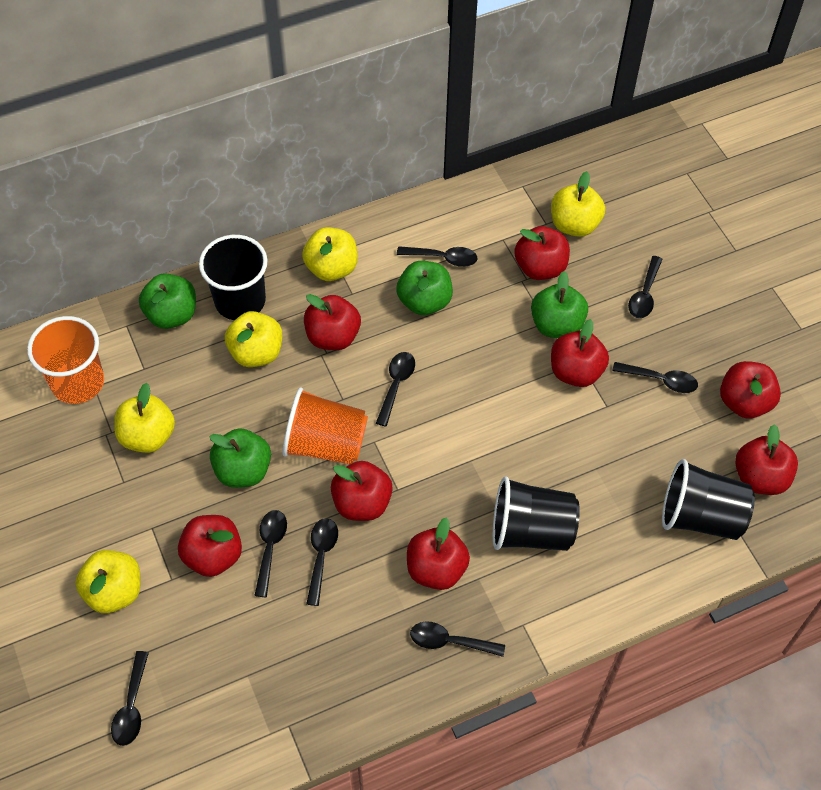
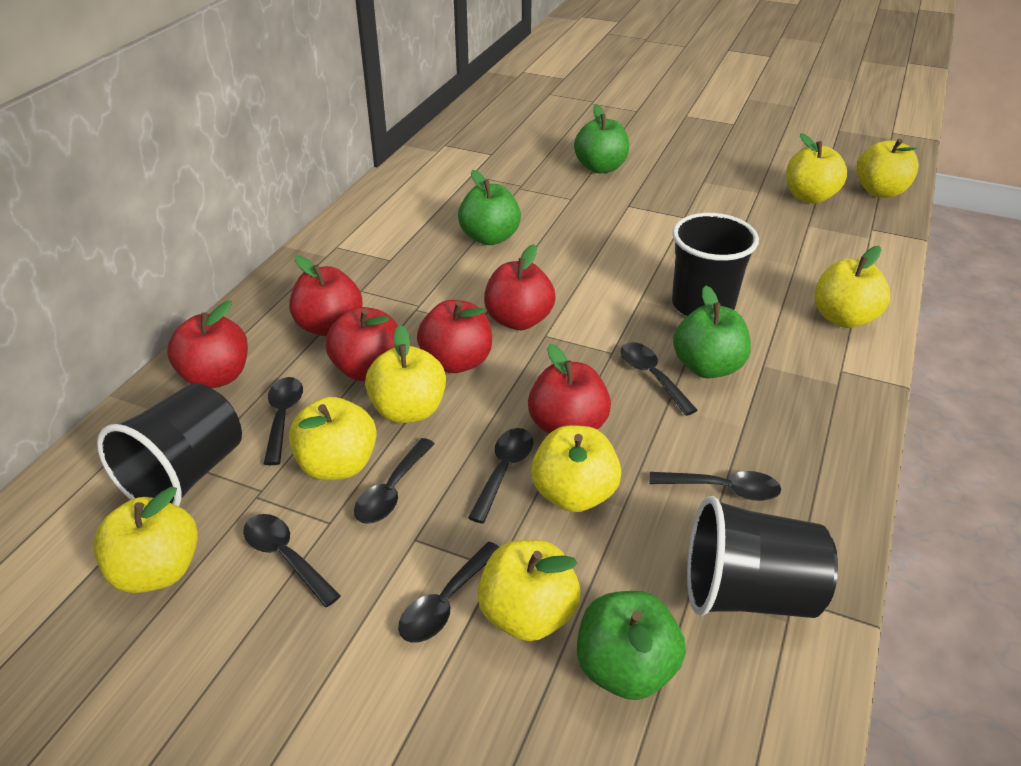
black spoon: [111,651,149,746] [254,510,287,597] [306,518,338,606] [376,352,415,427] [397,246,477,267] [410,621,505,657] [612,362,698,393] [628,256,663,318] = 8 -> [243,514,341,607] [263,377,303,465] [354,438,435,524] [398,542,499,643] [468,428,533,524] [621,342,698,416] [650,471,781,501] = 7
orange cup: [27,316,104,404] [282,387,368,464] = 2 -> none = 0
red apple: [178,515,242,577] [304,294,361,350] [331,461,393,521] [407,518,470,590] [514,226,570,280] [551,319,609,387] [720,361,781,418] [735,424,798,495] = 8 -> [167,301,248,389] [289,255,363,336] [325,307,398,381] [417,300,492,373] [484,244,556,330] [528,344,611,434] = 6
yellow apple: [75,550,141,613] [114,383,175,453] [225,311,282,367] [302,227,358,281] [551,171,605,237] = 5 -> [93,487,198,593] [289,397,377,480] [365,325,446,423] [477,540,581,641] [531,425,621,512] [786,133,847,203] [814,246,890,328] [856,139,919,198] = 8

